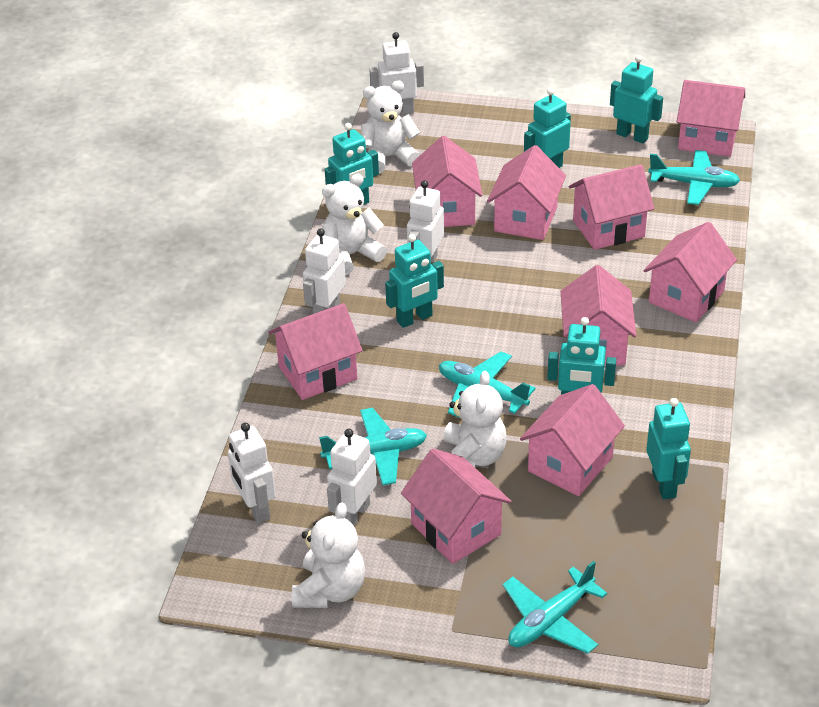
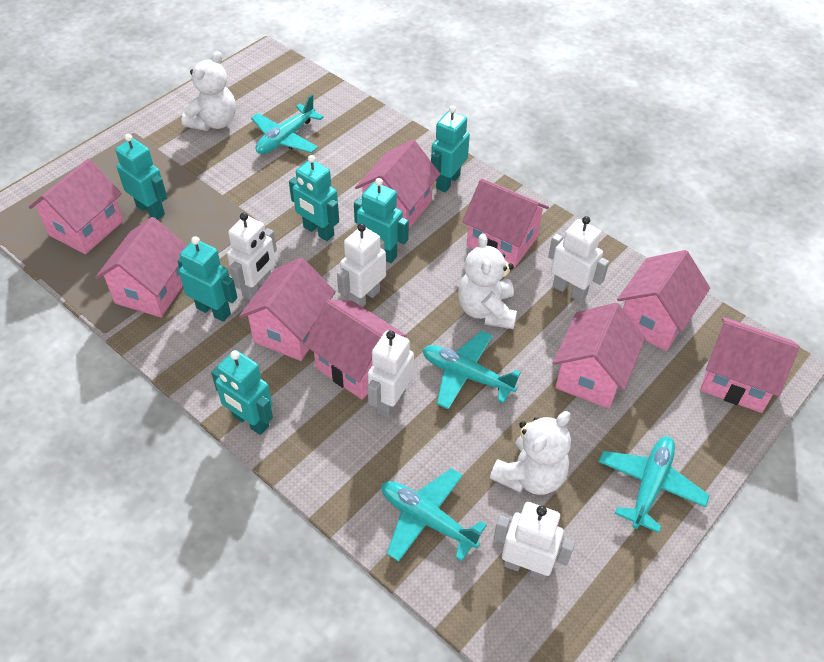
white teddy bear: [292,503,365,608] [322,174,387,275] [361,80,420,174] [443,371,507,467] = 4 -> [182,51,236,131] [458,233,517,329] [490,411,571,495] = 3

